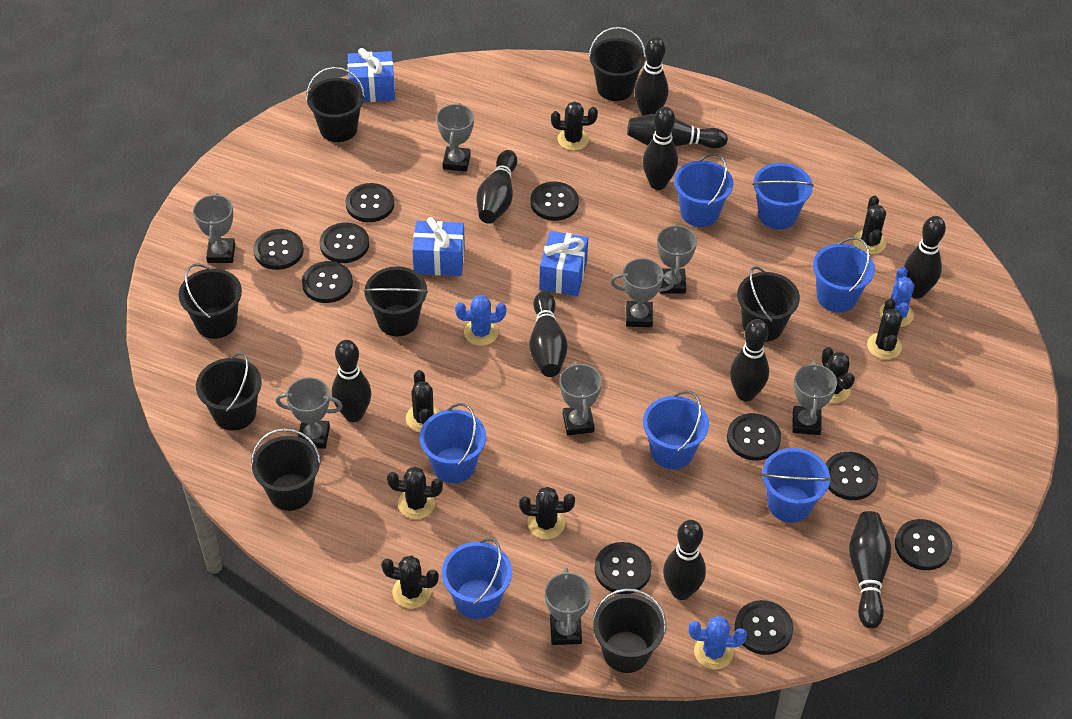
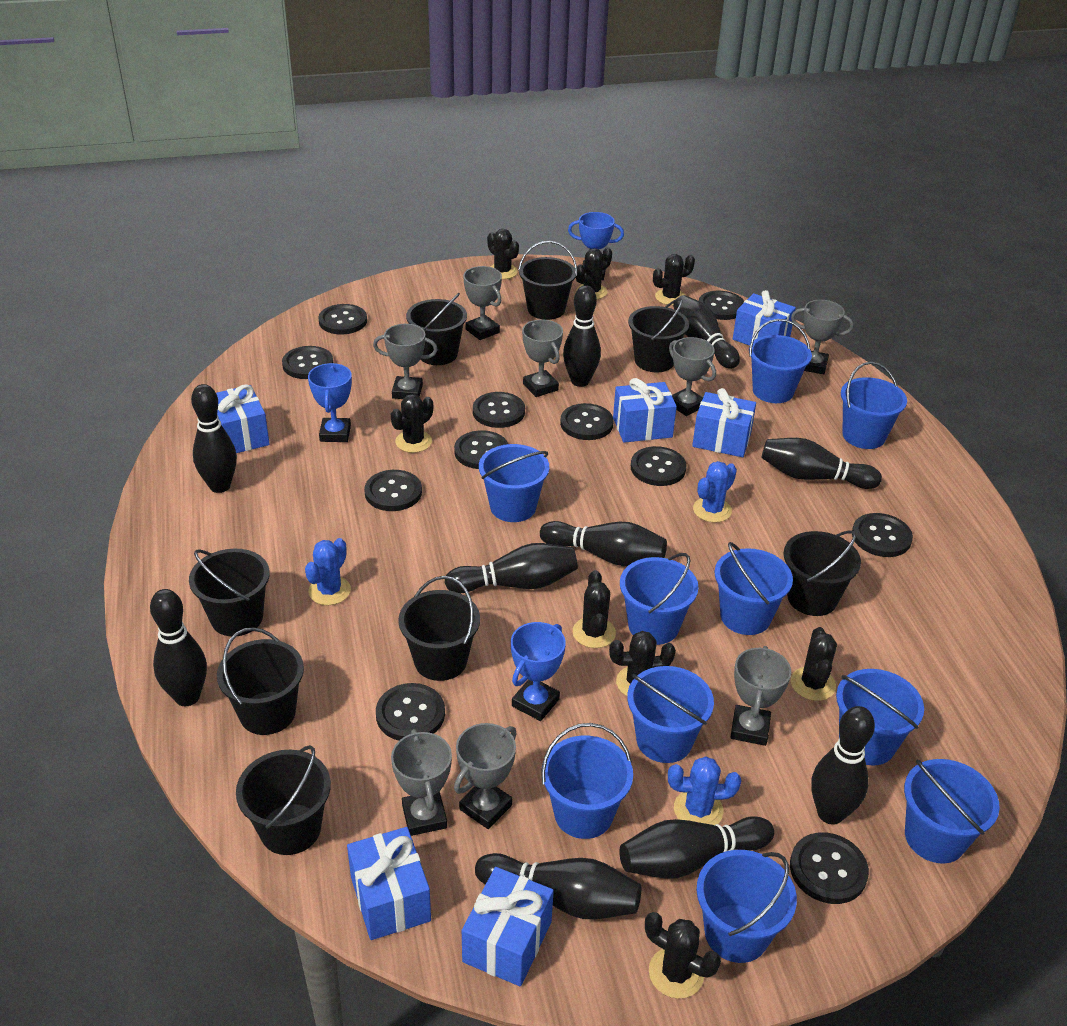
black button: [253,229,304,270] [302,261,353,303] [319,223,369,263] [346,183,394,222] [530,182,579,221] [594,542,652,594] [727,413,781,460] [735,600,793,655] [826,452,878,500] [895,519,952,570] = 10 -> [282,346,333,379] [318,304,367,335] [364,470,422,511] [376,683,445,740] [454,430,508,469] [473,392,525,428] [560,403,614,440] [631,446,686,486] [699,291,744,320] [790,832,869,904] [852,513,913,557] = 11
blue bucket: [420,403,486,483] [442,538,512,619] [643,391,709,469] [674,153,733,227] [752,163,814,230] [761,448,831,523] [813,237,875,313] = 7 -> [479,444,549,522] [541,723,633,839] [620,553,699,645] [627,666,714,763] [696,850,797,963] [715,542,793,635] [749,319,812,403] [836,669,924,766] [841,362,907,449] [904,759,1000,864] = 10
blue gift: [348,48,395,102] [412,217,465,276] [539,231,588,296] = 3 -> [216,384,270,453] [347,827,431,940] [462,867,554,987] [613,378,677,443] [692,388,756,457] [733,290,796,346] = 6
blue trophy: none = 0 -> [308,363,352,442] [511,622,566,721] [568,212,624,280] = 3

